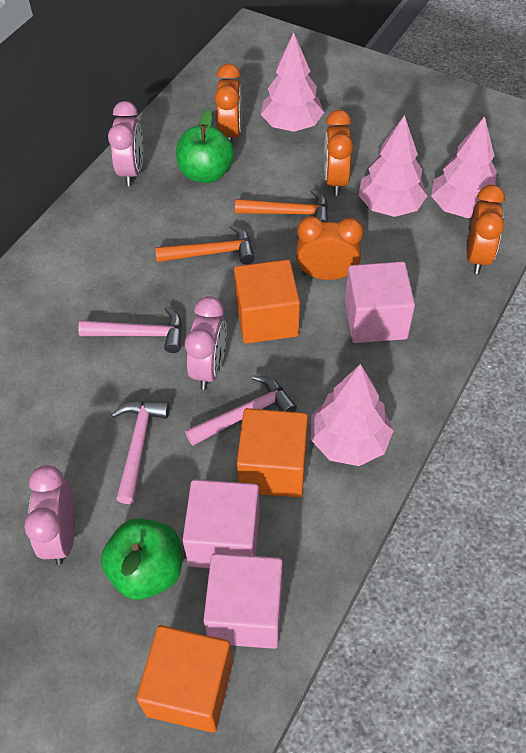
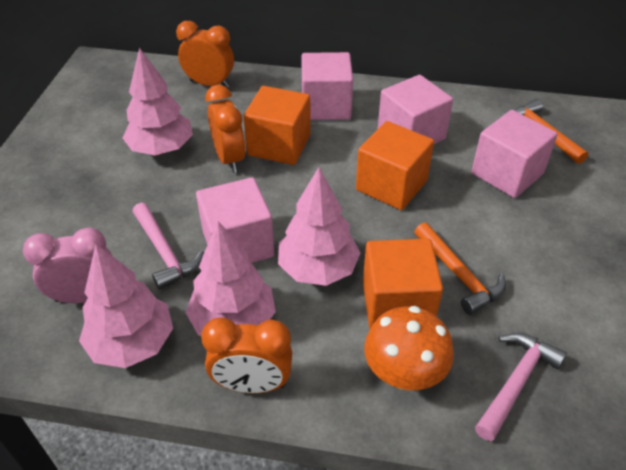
green apple: [101,518,182,600] [176,110,234,183] = 2 -> none = 0
orange clock: [215,63,242,143] [296,216,363,280] [324,110,353,196] [467,185,505,274] = 4 -> [176,21,234,88] [201,317,292,393] [205,85,246,173] = 3
orange mushroom: none = 0 -> [364,306,454,390] = 1
pink clock: [24,465,75,565] [108,101,143,186] [185,296,227,390] = 3 -> [23,227,112,303] = 1
pink cube: [182,479,260,568] [203,553,283,649] [345,261,415,343] = 3 -> [196,177,274,263] [301,52,353,120] [378,75,453,144] [471,110,558,198] = 4
pink hammer: [78,306,182,353] [111,401,169,504] [185,375,297,446] = 3 -> [133,203,204,290] [475,333,567,441] = 2

